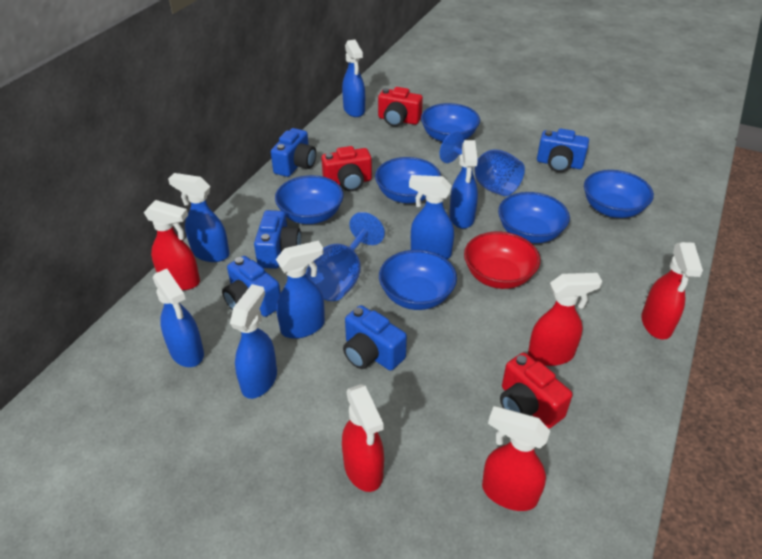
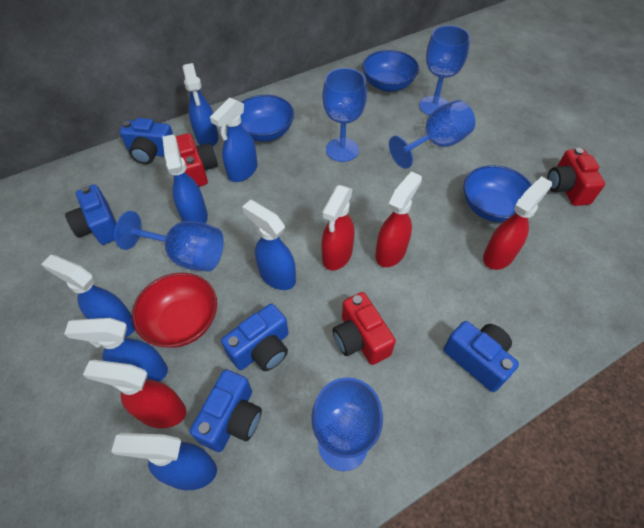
blue bowl: [275,175,343,224] [375,157,441,203] [379,250,457,310] [421,103,480,142] [498,192,570,243] [584,170,654,218] = 6 -> [240,95,294,142] [362,50,419,92] [463,165,532,222] = 3
blue goblet: [306,212,385,301] [439,131,525,196] = 2 -> [114,211,224,271] [311,377,383,471] [323,68,367,162] [389,100,475,169] [419,25,470,115] = 5
red spray bottle: [144,200,200,290] [342,384,384,492] [482,406,550,511] [528,273,602,366] [641,242,703,340] = 5 -> [83,360,186,428] [321,185,354,270] [375,171,422,267] [483,176,552,270] = 4

